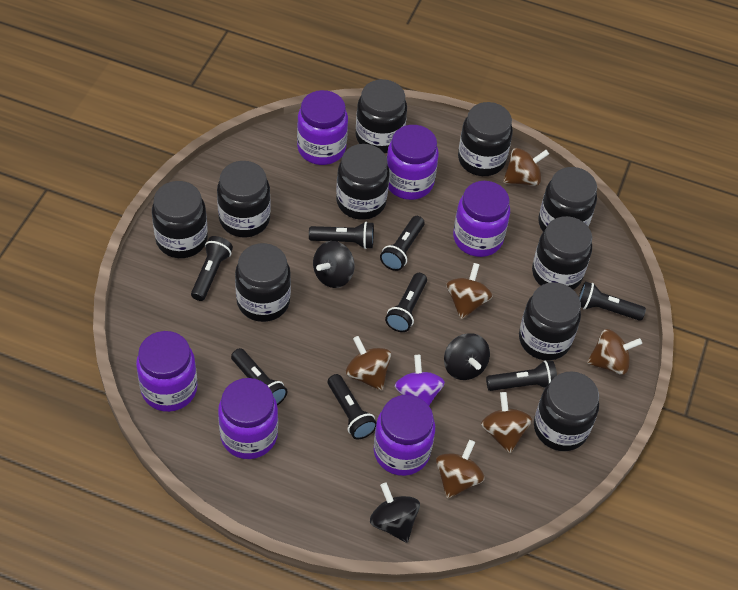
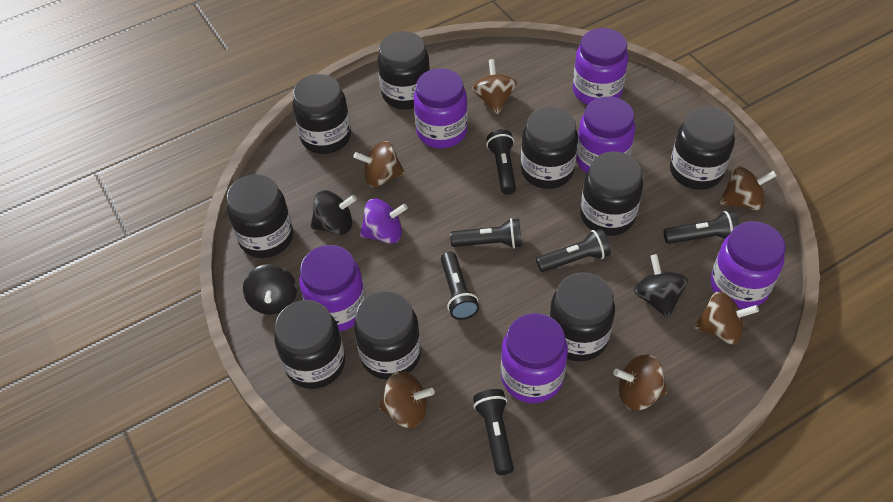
black flashlight: [191,236,233,301] [231,348,287,405] [309,222,374,249] [328,374,377,440] [380,216,425,271] [385,273,427,332] [486,361,557,391] [579,281,646,321] = 8 -> [441,251,479,320] [450,218,522,248] [473,389,514,475] [486,129,516,195] [536,229,611,272] [664,211,739,244] = 6
black jar: [152,181,208,258] [217,161,270,237] [235,243,291,322] [336,144,390,220] [356,79,407,153] [458,102,513,176] [519,282,581,360] [532,216,592,290] [534,371,599,451] [538,167,597,232] = 10 -> [226,174,293,258] [274,300,345,389] [293,74,351,154] [354,291,421,380] [378,31,430,109] [521,107,578,189] [549,272,615,362] [580,151,643,236] [670,107,735,190] = 9

